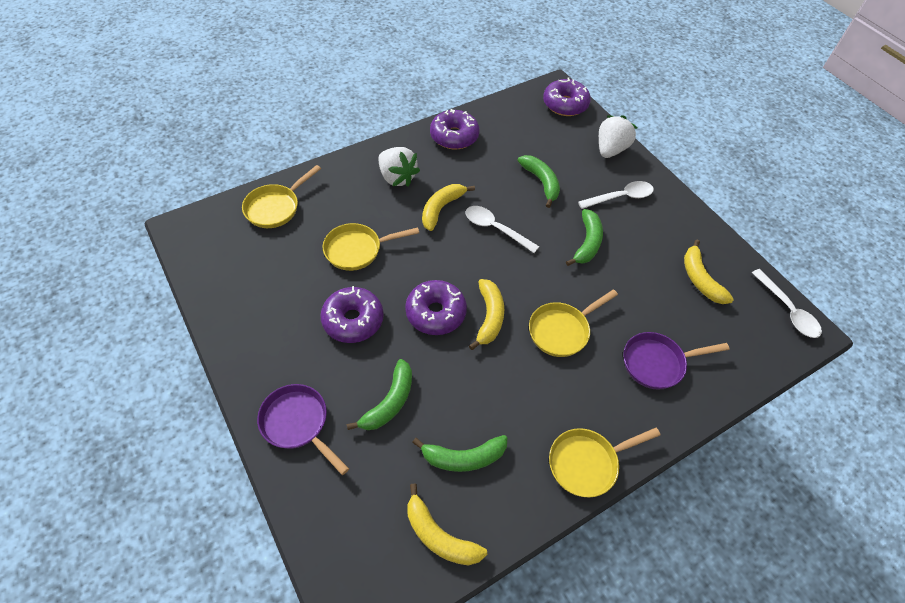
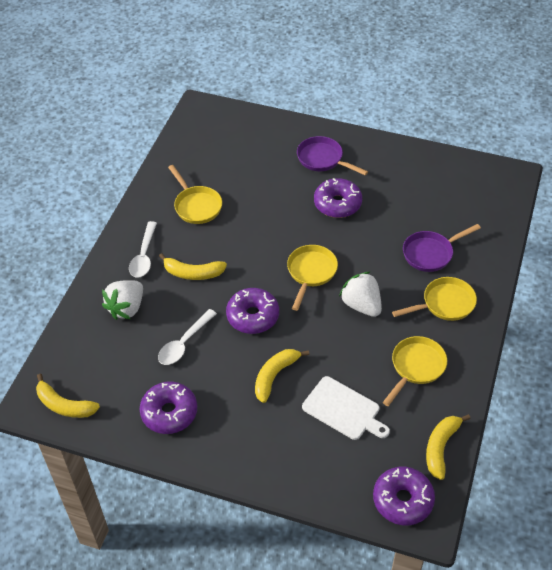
green banana: [347,359,412,430] [412,435,507,472] [517,155,560,208] [566,209,603,266] = 4 -> none = 0
white cutting board: none = 0 -> [302,376,390,440] = 1
white spoon: [465,206,539,253] [578,181,654,209] [752,269,822,338] = 3 -> [129,221,157,278] [158,309,217,365] = 2

